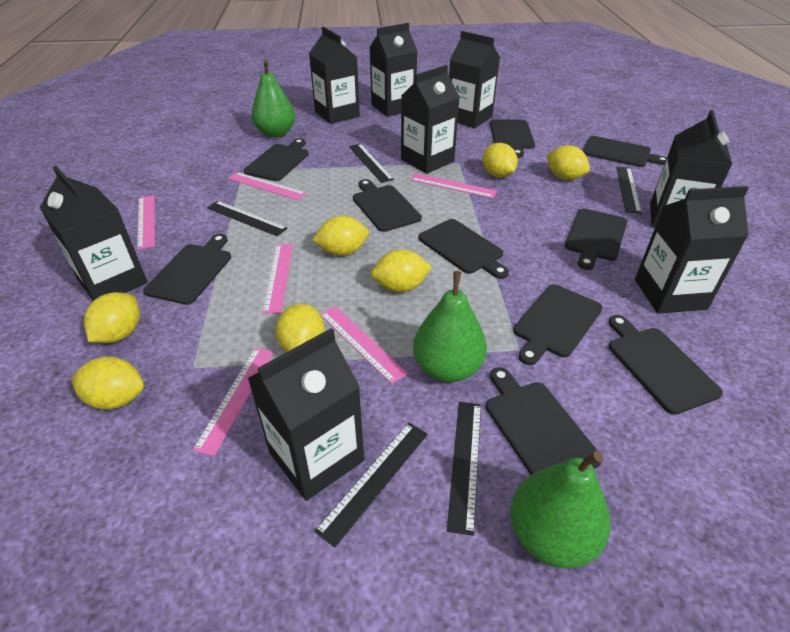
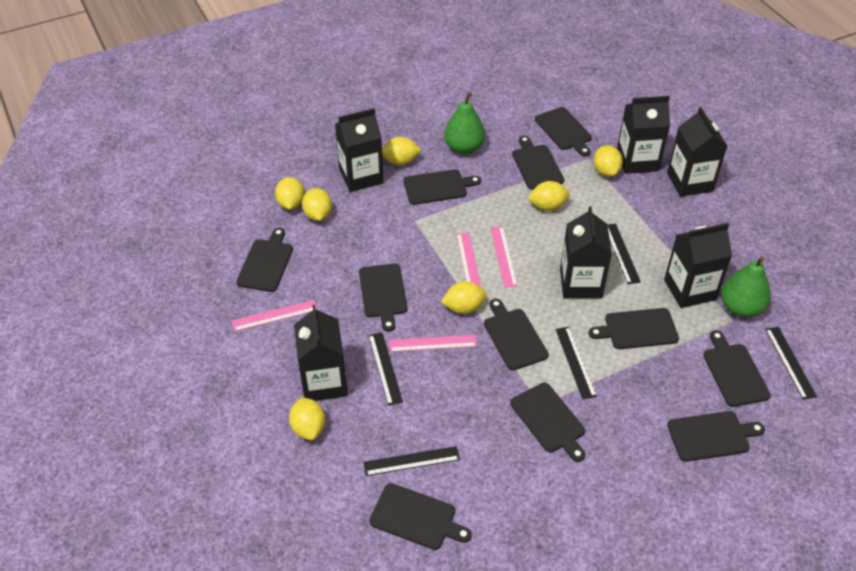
black carton: [40,166,147,301] [247,328,364,501] [309,27,360,124] [370,23,417,117] [401,65,460,174] [449,31,500,128] [635,186,749,314] [650,110,732,228] = 8 -> [294,305,348,401] [335,108,384,192] [560,206,612,298] [617,96,670,174] [664,223,732,308] [667,107,727,197] = 6
black cutting board: [143,234,231,305] [244,138,309,181] [353,179,422,232] [418,219,509,279] [486,367,602,475] [490,120,535,158] [513,284,603,365] [565,208,627,270] [582,136,667,167] [608,315,723,415] = 10 -> [236,228,293,292] [359,263,408,332] [369,483,472,550] [403,169,481,205] [484,299,549,370] [510,383,585,462] [512,136,564,190] [535,107,592,157] [589,308,679,349] [667,411,765,462] [703,330,771,407] = 11
green pear: [251,60,295,138] [413,271,487,382] [510,451,610,568] = 3 -> [444,92,485,154] [721,256,771,318] = 2
pink ruler: [137,195,155,250] [193,347,274,456] [228,172,307,200] [263,244,293,314] [320,306,408,384] [411,173,497,198] = 6 -> [232,300,318,332] [389,335,477,352] [456,233,481,287] [490,226,518,288] = 4

